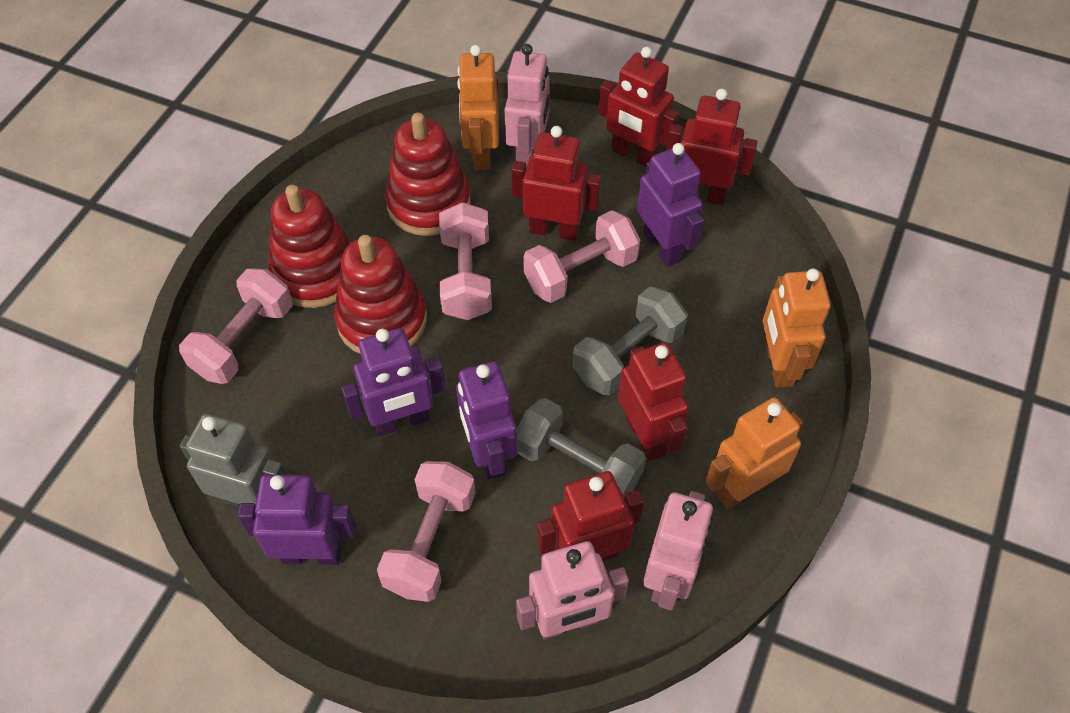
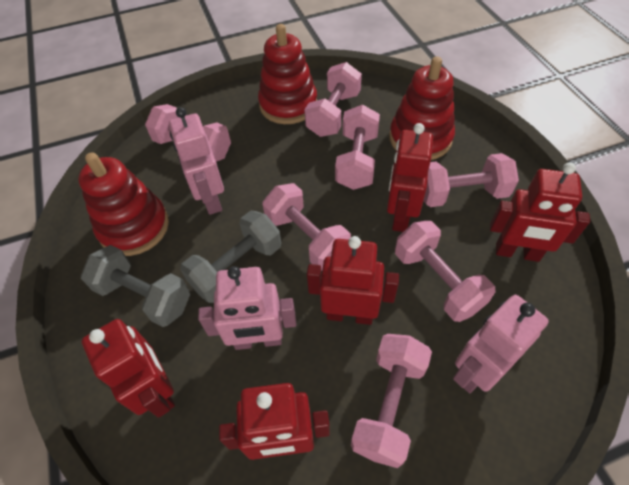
grey robot: [179,414,287,508] = 1 -> none = 0
orange robot: [457,45,499,170] [705,397,803,509] [762,268,831,388] = 3 -> none = 0
pink dumbbell: [179,268,293,384] [377,461,476,602] [439,202,492,320] [523,210,640,303] = 4 -> [145,104,231,162] [262,183,351,271] [304,62,362,137] [335,105,380,190] [351,334,432,468] [395,221,495,322] [424,153,519,207] = 7
purple robot: [238,474,356,565] [341,328,446,436] [456,361,517,479] [637,143,703,267] = 4 -> none = 0

